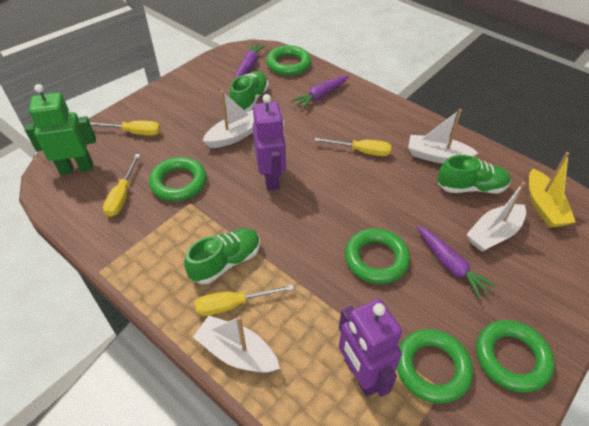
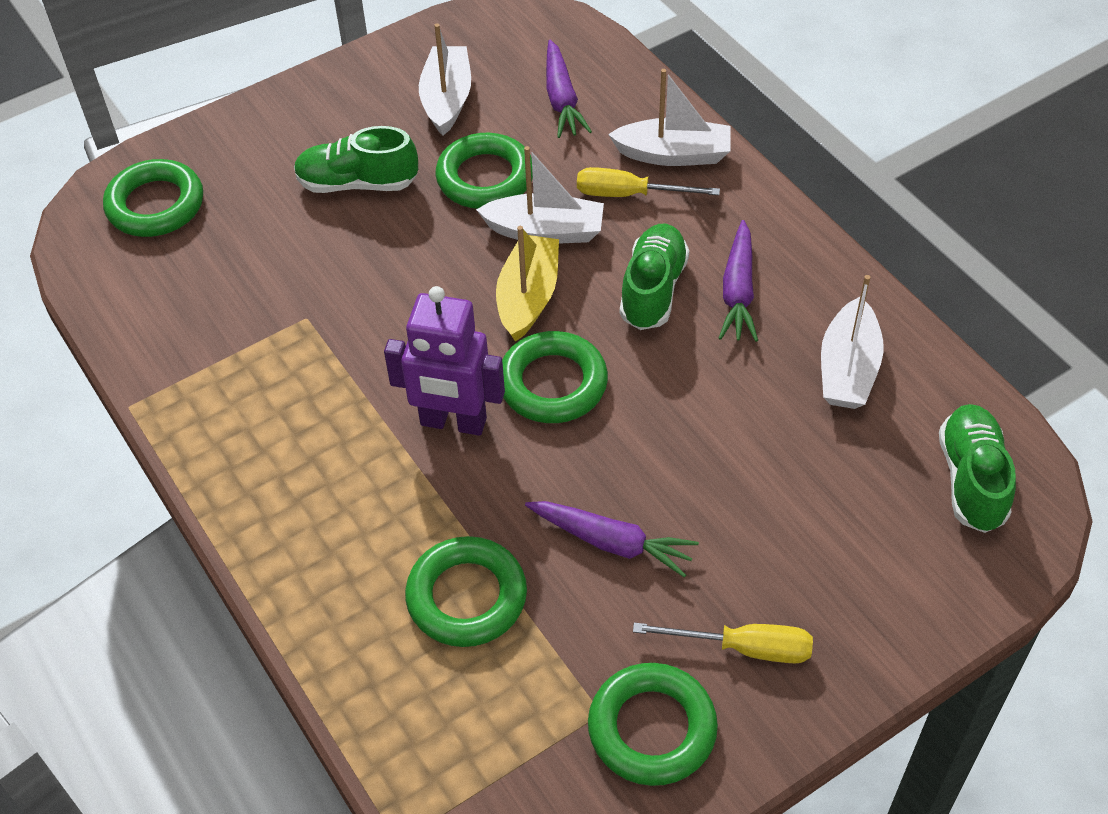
green robot: [25,84,96,175] = 1 -> none = 0
purple robot: [253,94,286,191] [339,299,402,397] = 2 -> [384,286,505,436] = 1
yellow screwdriver: [90,121,161,136] [103,154,140,217] [195,284,294,316] [314,138,391,156] = 4 -> [577,167,720,197] [633,623,813,663] = 2

